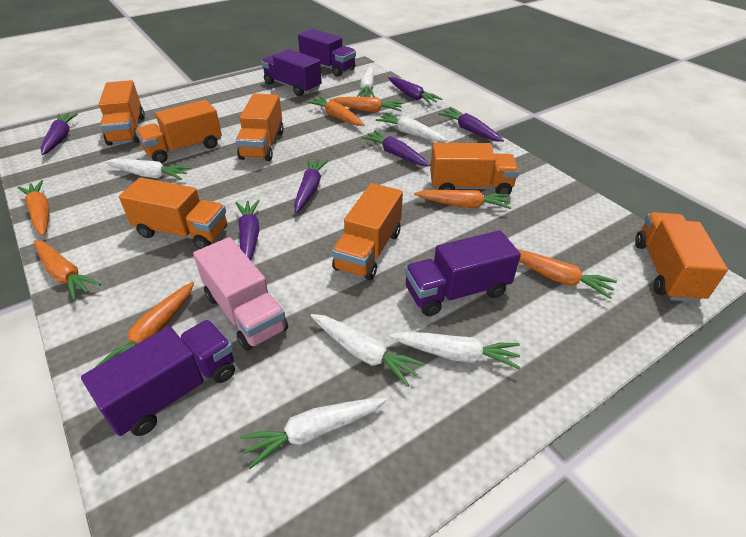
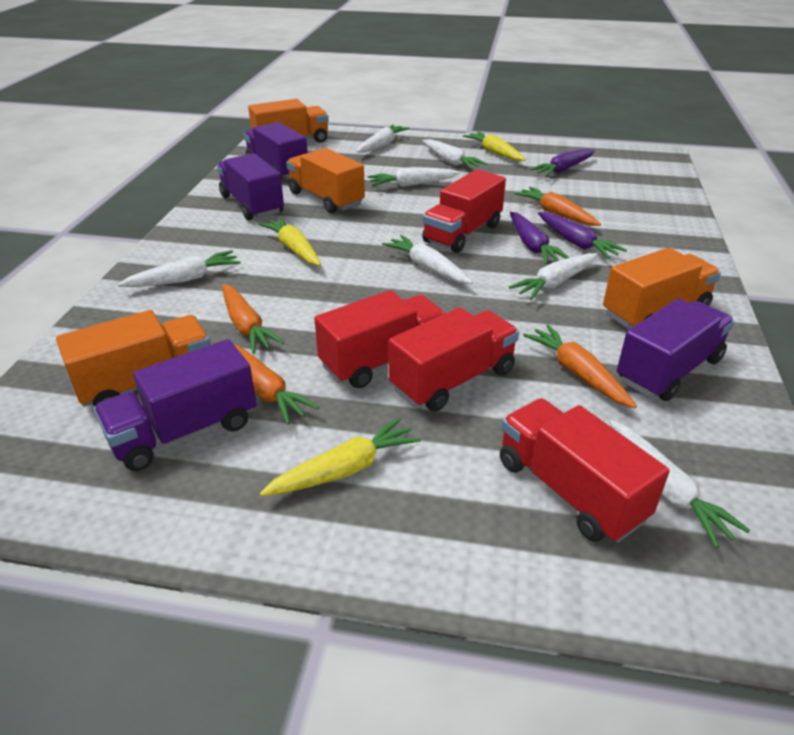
orange carrot: [18,180,49,236] [34,240,101,300] [95,282,194,367] [307,96,364,126] [330,97,403,112] [414,190,511,209] [517,249,617,299] = 7 -> [222,284,284,354] [234,345,319,425] [514,187,601,226] [523,325,637,408] = 4
orange truck: [99,80,145,146] [119,177,227,249] [135,100,222,164] [236,94,284,161] [332,183,403,280] [430,143,519,194] [635,212,728,302] = 7 -> [56,310,211,407] [248,99,329,143] [286,148,365,213] [603,248,721,329] = 4
pink truck: [193,237,288,351] = 1 -> none = 0
purple carrot: [41,113,78,155] [236,199,260,261] [294,158,329,213] [361,130,430,166] [388,77,442,105] [438,108,504,142] = 6 -> [510,212,570,264] [530,149,595,177] [538,212,627,259] = 3
red truck: none = 0 -> [314,290,445,388] [388,307,519,411] [422,169,506,253] [500,398,670,543] = 4
white carrot: [105,159,191,180] [240,398,387,469] [311,314,425,387] [357,67,375,97] [376,113,447,142] [389,331,521,370] = 6 -> [117,250,241,287] [356,124,410,153] [368,167,460,187] [382,235,473,284] [423,139,487,170] [509,253,598,300] [609,420,750,548] = 7
yellow carrot: none = 0 -> [259,217,321,266] [260,417,421,496] [463,132,526,161] = 3

